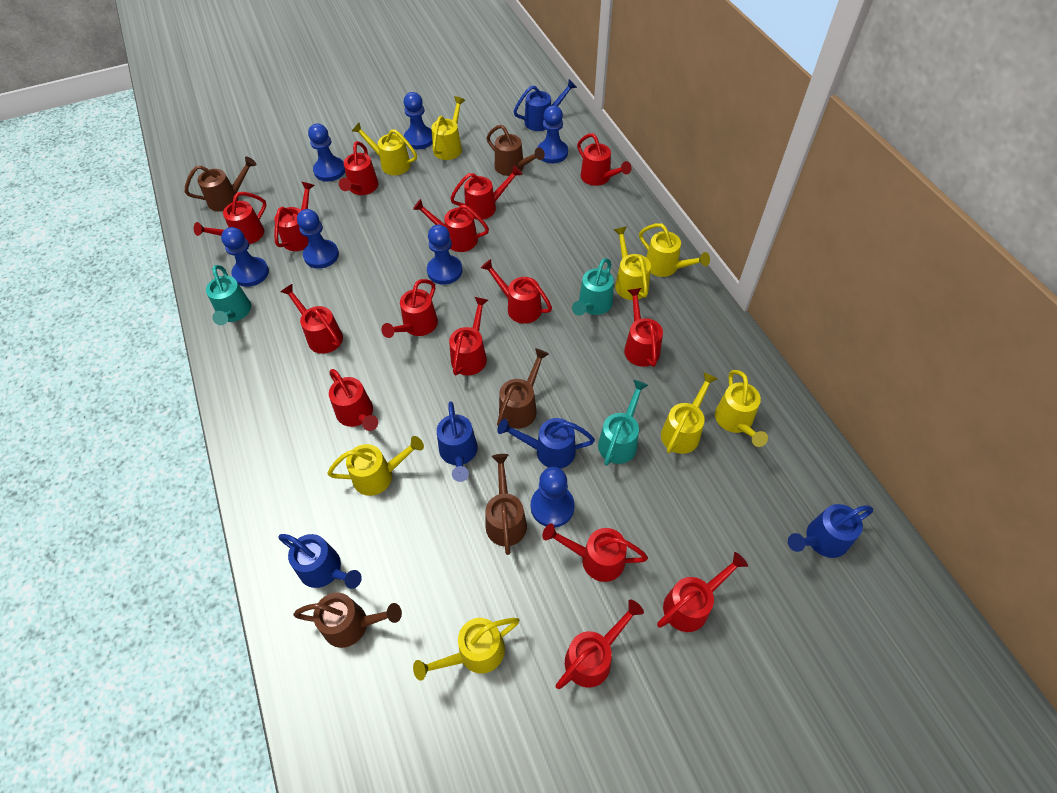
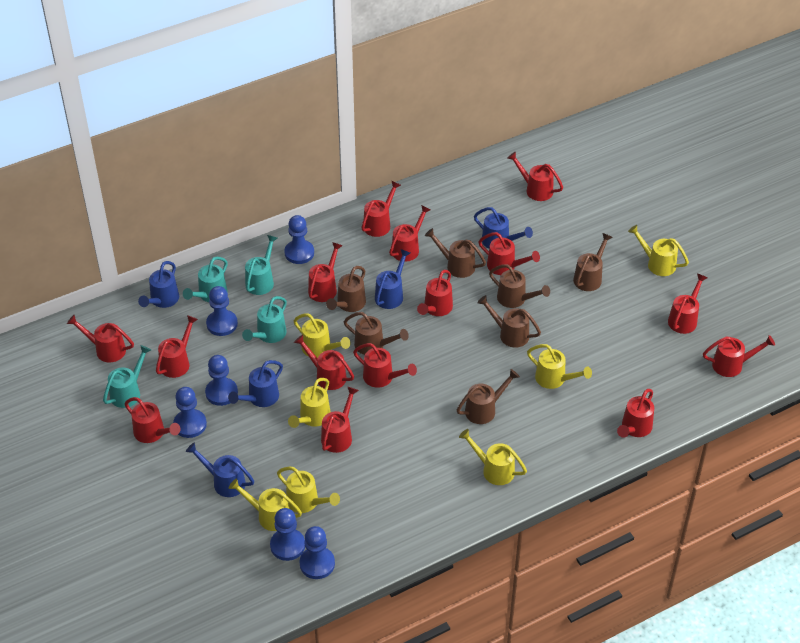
blue pawn: [221,227,269,287] [297,209,339,269] [308,123,345,182] [404,92,433,149] [427,225,462,285] [531,467,575,527] [537,105,568,163] = 7 -> [173,387,207,438] [205,355,238,406] [206,286,238,336] [270,508,305,561] [284,215,314,264] [299,526,335,579] = 6
brown watering can: [185,156,257,212] [293,593,402,648] [485,454,527,555] [487,125,545,176] [497,348,549,429] = 5 -> [326,266,366,312] [344,312,409,355] [425,228,486,278] [457,369,520,424] [478,295,541,348] [489,264,550,308] [573,233,613,291] = 7
turquoise watering can: [206,265,251,325] [572,258,614,316] [598,380,648,466] = 3 -> [103,345,151,408] [183,257,228,302] [242,296,287,343] [245,235,277,295] = 4
yellow watering can: [327,436,424,496] [352,123,417,175] [413,618,519,681] [431,96,465,160] [614,227,651,300] [639,223,710,277] [661,372,718,454] [715,370,768,447] = 8 -> [229,478,302,531] [277,466,340,513] [288,378,330,428] [294,313,351,358] [459,429,527,485] [527,344,592,389] [628,225,689,276] = 7

